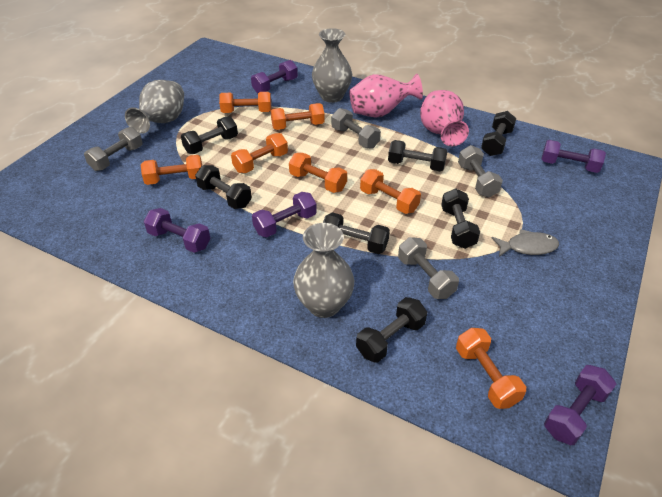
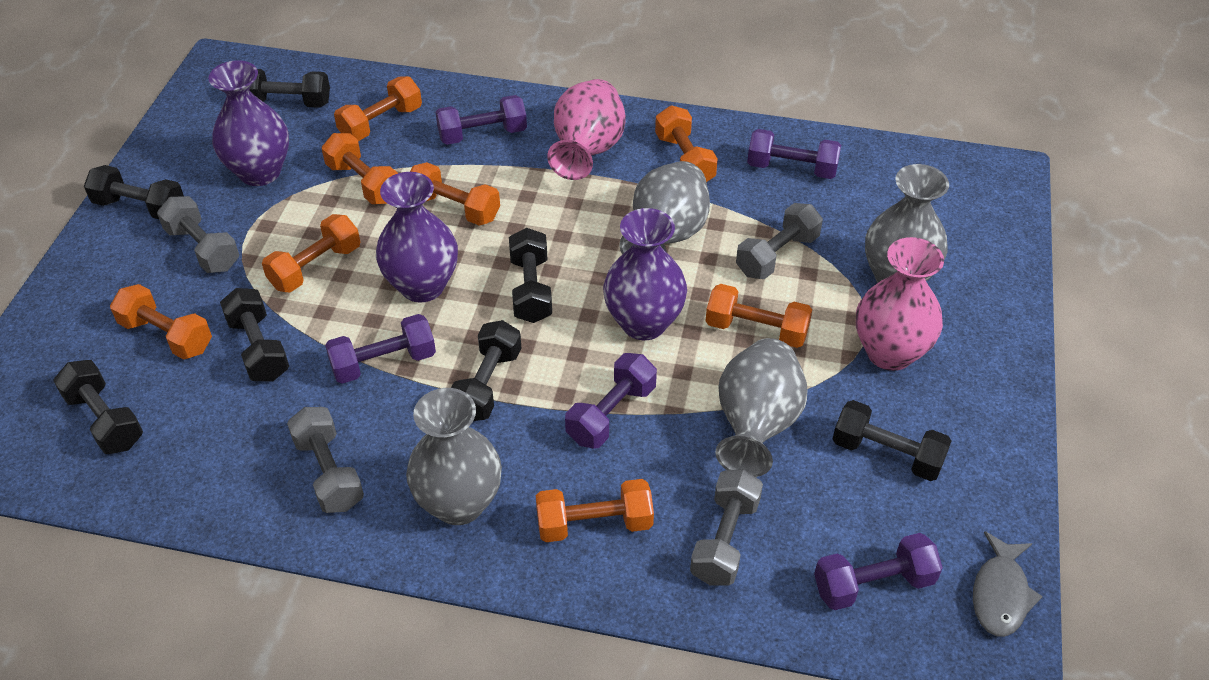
grey vase: [125,80,184,134] [293,223,354,318] [312,28,352,103] = 3 -> [406,388,502,525] [620,161,710,254] [715,338,808,477] [865,164,949,283] = 4
orange dumbbell: [141,155,202,185] [219,92,271,113] [231,133,288,173] [271,103,325,130] [289,153,347,193] [360,169,421,214] [456,328,526,409] = 7 -> [110,284,212,360] [262,214,360,292] [322,133,398,204] [334,76,422,141] [410,162,500,226] [536,479,654,542] [655,105,718,182] [706,284,812,348] = 8
purple vase: none = 0 -> [208,60,289,186] [376,172,458,303] [603,208,687,340] = 3

